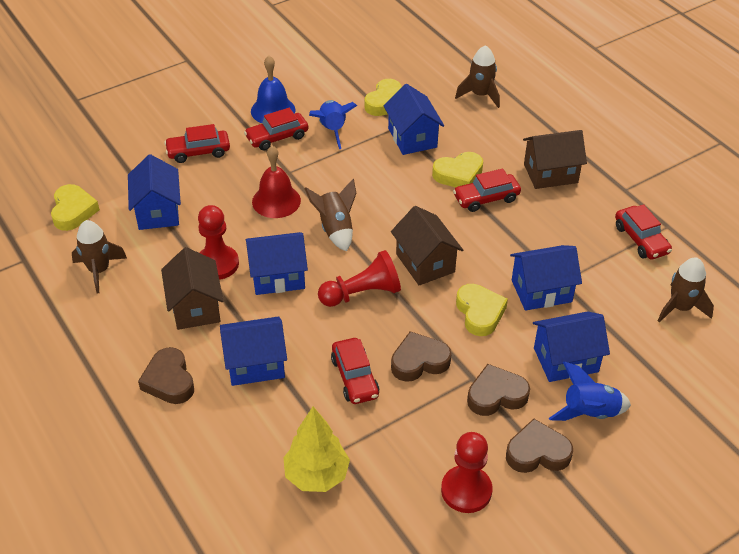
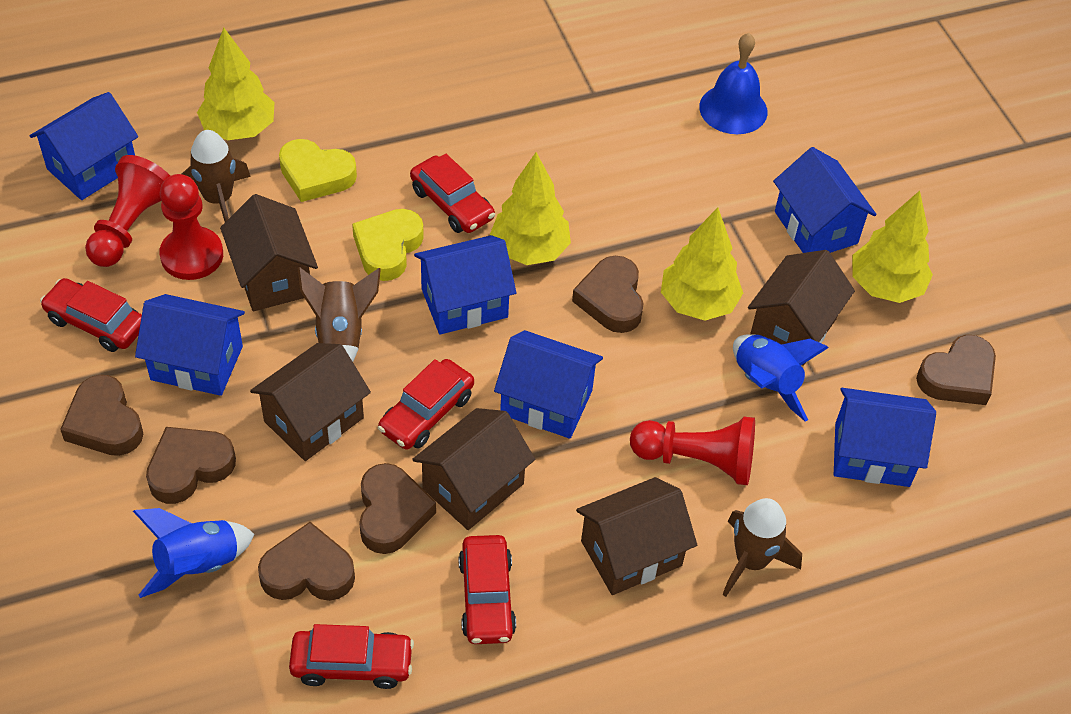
brown heart: [138,347,194,404] [391,331,452,382] [467,364,530,416] [506,419,573,473] = 4 -> [60,375,143,456] [146,427,236,504] [258,522,355,601] [359,463,436,554] [572,256,644,333] [916,335,996,405] = 6
brown house: [161,247,223,330] [391,206,463,285] [523,130,587,189] = 3 -> [220,194,318,311] [250,343,371,461] [412,408,535,530] [576,477,697,595] [748,250,855,366] = 5
brown rocket: [72,220,127,293] [304,179,356,252] [455,45,500,108] [658,258,714,323] = 4 -> [182,130,251,222] [297,267,381,362] [722,498,802,597] = 3
red bell: [252,146,301,218] = 1 -> none = 0
yellow heart: [51,184,100,231] [365,79,402,116] [432,152,483,187] [456,284,508,336] = 4 -> [279,139,357,202] [352,209,424,281] = 2
yellow tree: [283,407,350,492] = 1 -> [197,28,275,141] [490,152,571,265] [661,208,743,321] [852,191,933,303] = 4

